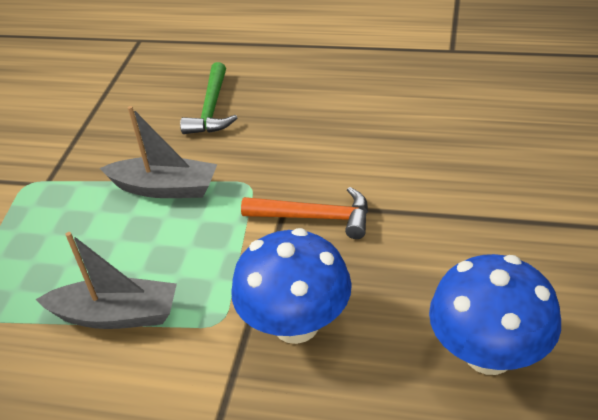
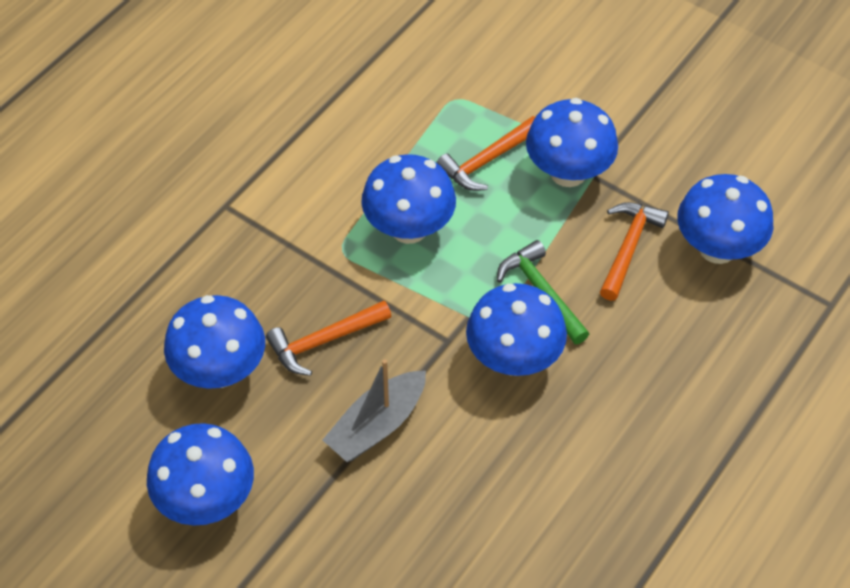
blue mushroom: [231,228,352,344] [429,254,561,375] = 2 -> [147,423,254,526] [164,295,265,389] [361,154,456,244] [466,283,567,376] [526,98,618,187] [677,174,773,264] = 6
grey boat: [36,232,177,329] [100,106,217,198] = 2 -> [323,359,426,462] = 1
orange hammer: [241,187,368,239] = 1 -> [266,301,391,376] [436,116,535,191] [600,202,669,301] = 3

